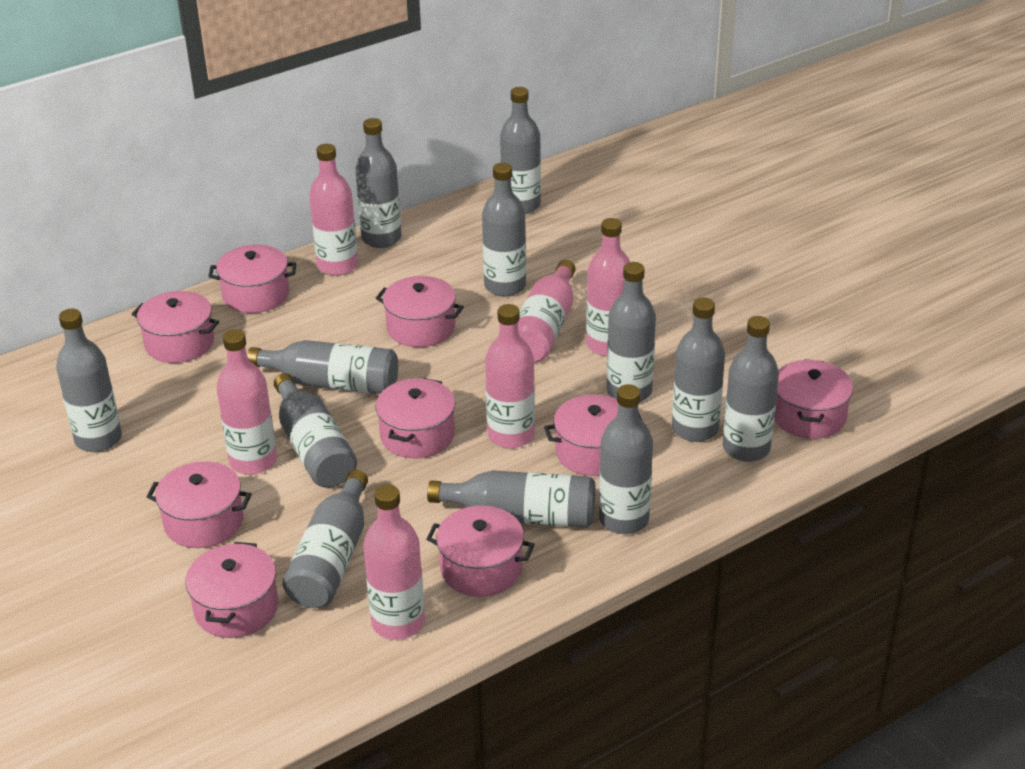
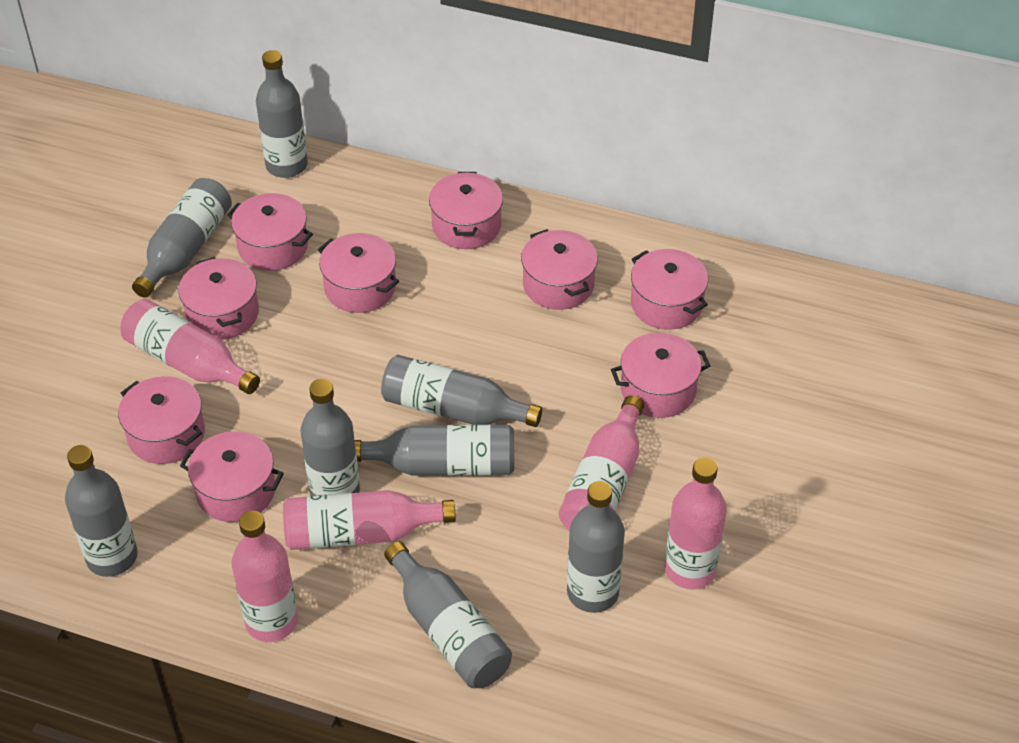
grey bottle: [56,309,122,452] [247,340,398,394] [274,373,357,488] [283,470,368,608] [355,118,401,248] [427,470,595,528] [482,163,526,296] [500,87,541,214] [599,384,653,534] [607,262,656,402] [672,298,725,442] [723,316,779,462] = 12 -> [65,445,138,577] [132,178,232,298] [256,50,308,178] [300,379,360,496] [355,425,514,476] [381,355,542,427] [384,542,512,688] [567,481,625,613] = 8
pink bottle: [216,329,277,475] [309,144,358,276] [363,484,425,640] [485,304,535,448] [518,260,576,363] [586,218,630,356] = 6 -> [121,299,260,394] [232,511,298,642] [283,490,456,550] [559,395,644,531] [665,457,727,589] = 5

